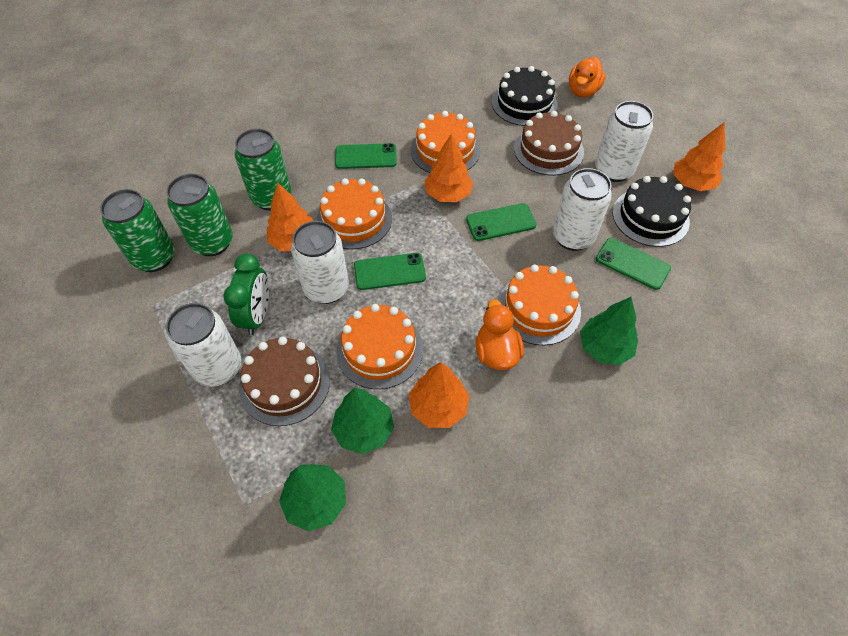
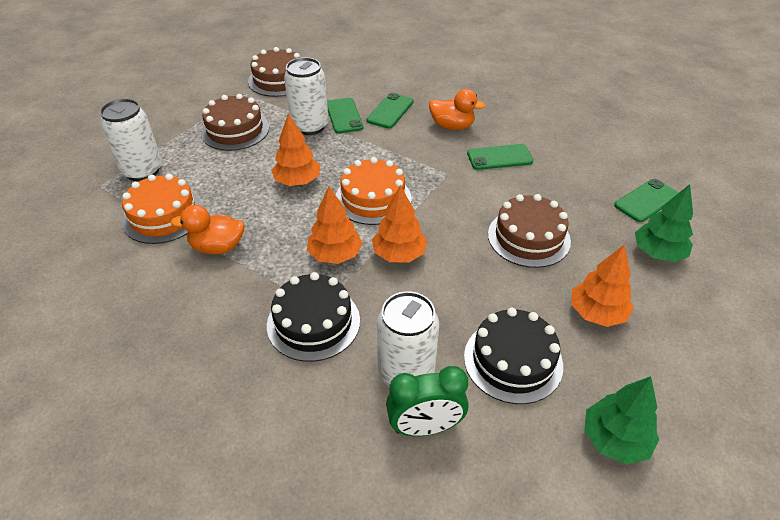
brown cake: [239,337,330,426] [514,111,584,176] = 2 -> [201,94,269,151] [248,47,301,97] [488,194,571,268] = 3
green can: [100,189,175,272] [166,174,233,256] [235,129,291,210] = 3 -> none = 0
green tree: [279,464,346,532] [331,388,394,454] [580,297,638,365] = 3 -> [584,376,659,465] [635,184,693,262] = 2
orange cake: [316,178,392,249] [336,304,423,389] [410,111,480,173] [498,265,581,346] = 4 -> [122,174,203,244] [336,157,411,225] = 2
white can: [166,303,241,387] [291,221,349,304] [553,168,612,251] [595,101,653,182] = 4 -> [100,98,162,181] [284,57,329,135] [377,291,439,387] = 3

